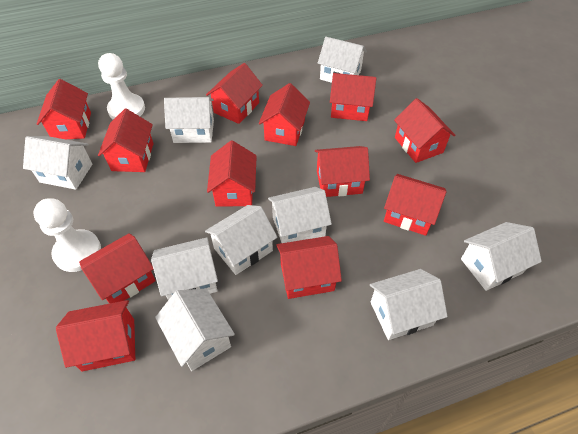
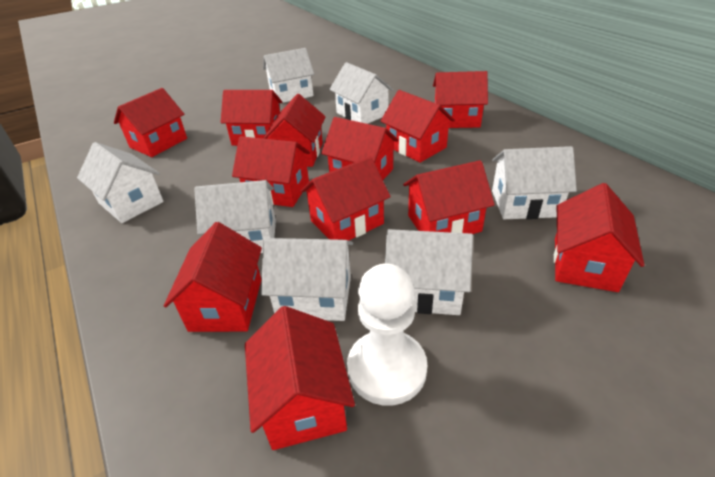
white house: [23,136,92,190] [151,237,218,300] [155,289,235,371] [164,97,214,143] [205,205,278,275] [268,187,332,243] [318,37,367,83] [370,269,448,340] [461,222,542,291] = 9 -> [77,142,164,223] [194,180,276,253] [261,238,353,321] [263,48,314,103] [329,62,394,124] [385,229,473,315] [492,146,577,219] = 7
white pawn: [33,198,101,272] [98,53,145,120] = 2 -> [347,263,427,406] = 1

